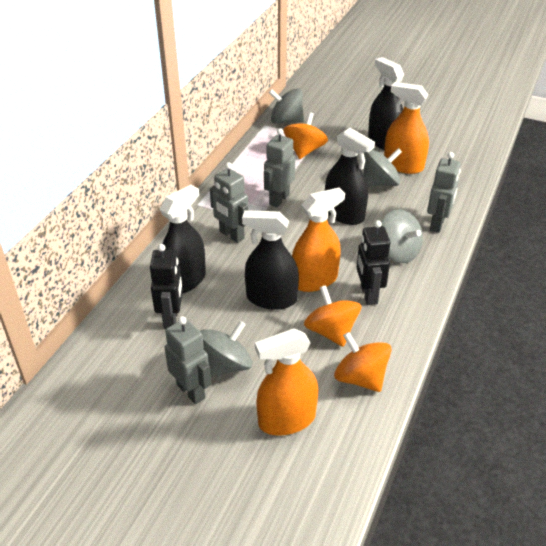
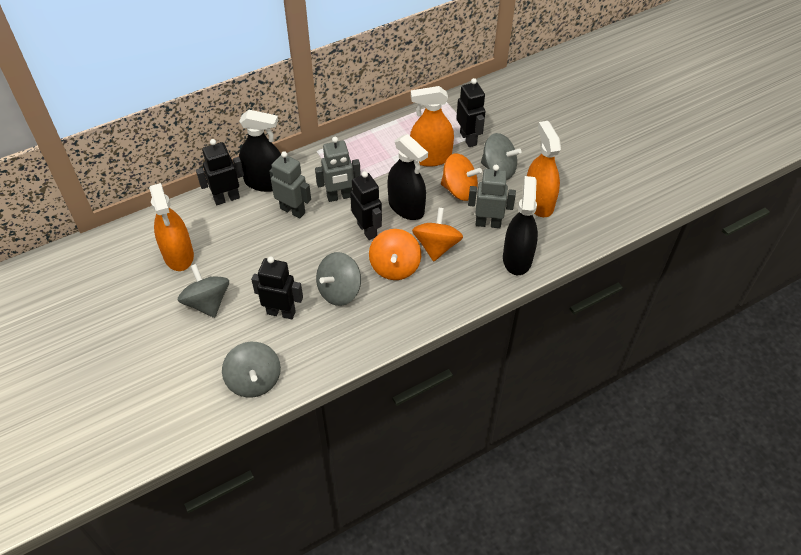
black robot: [150,244,183,329] [357,220,390,305] = 2 -> [196,139,244,205] [251,256,303,319] [350,171,382,240] [456,78,486,147] = 4
black spray bottle: [159,185,206,294] [242,210,299,310] [325,128,375,225] [368,57,404,150] = 4 -> [239,110,281,192] [387,134,428,220] [503,176,538,275] = 3
grey robot: [165,316,211,404] [210,162,248,243] [264,128,295,207] [427,152,461,233] = 4 -> [269,151,311,219] [315,137,361,202] [468,165,516,228] = 3

